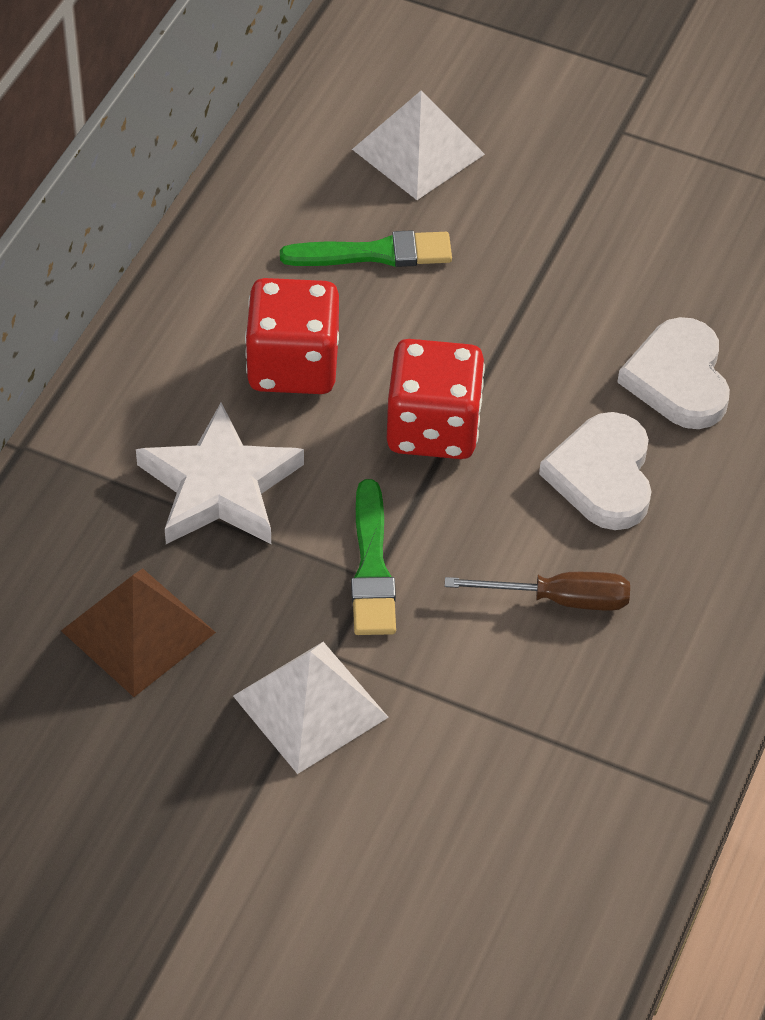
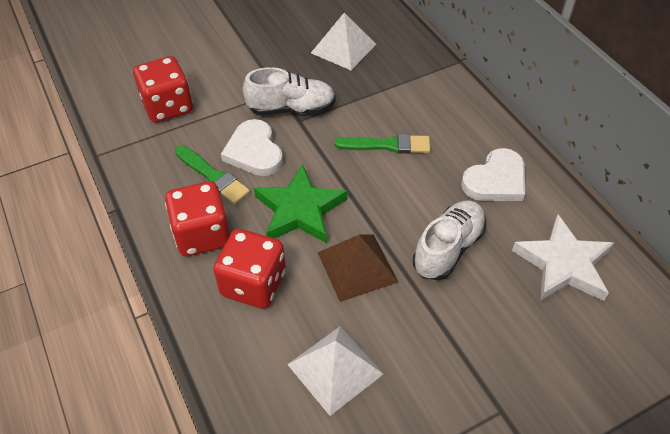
brown screwdriver: [445,572,630,610] = 1 -> none = 0
green star: none = 0 -> [254,164,347,243] = 1
red dice: [245,278,339,394] [387,339,485,459] = 2 -> [133,56,193,123] [165,181,230,256] [213,229,286,309] = 3
white shoe: none = 0 -> [243,67,336,115] [413,201,486,280] = 2

